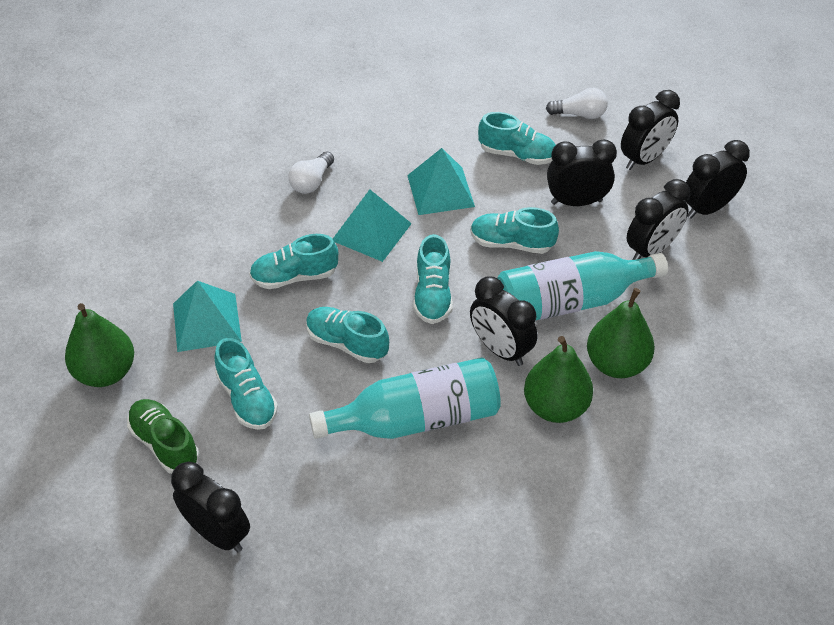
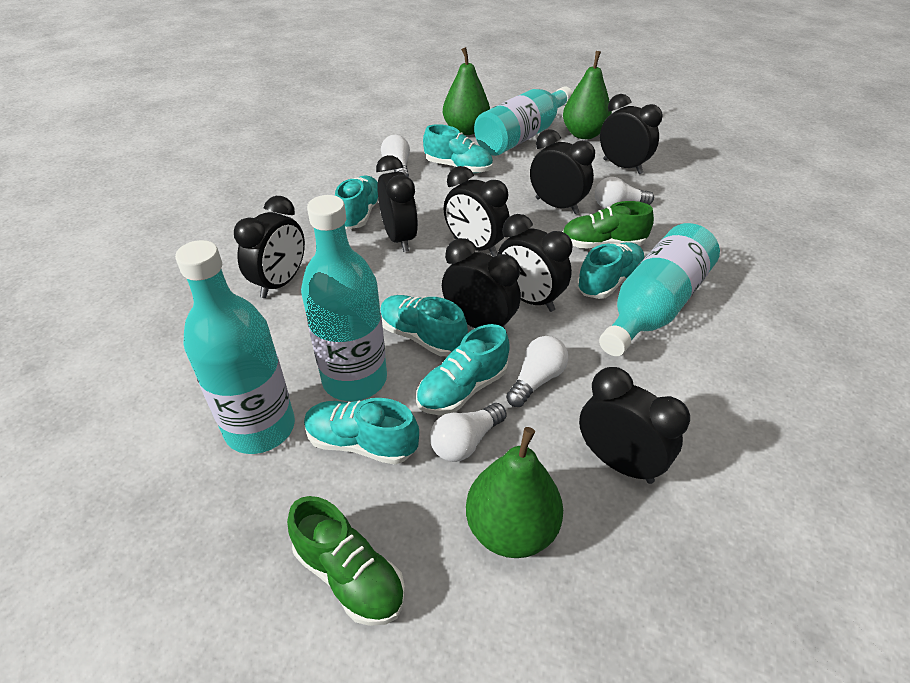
black clock: [171,462,250,552] [470,276,537,366] [547,139,617,206] [621,90,680,170] [627,179,690,260] [685,140,750,219] = 6 -> [234,196,305,298] [376,155,418,252] [442,238,521,333] [444,166,510,257] [497,214,572,312] [530,129,595,214] [579,367,690,484] [600,94,663,174] = 8
green shoe: [127,399,199,474] = 1 -> [287,496,405,626] [563,201,654,248] = 2
turquoise bottle: [309,357,501,439] [497,251,668,320] = 2 -> [175,240,295,454] [301,195,387,401] [474,86,573,156] [599,223,720,356] = 4
turquoise pyramid: [173,281,242,352] [333,190,412,262] [407,148,475,215] = 3 -> none = 0
white light bulb: [288,152,334,194] [546,88,608,119] = 2 -> [381,135,410,177] [430,403,507,462] [506,336,568,407] [595,177,654,208] = 4

